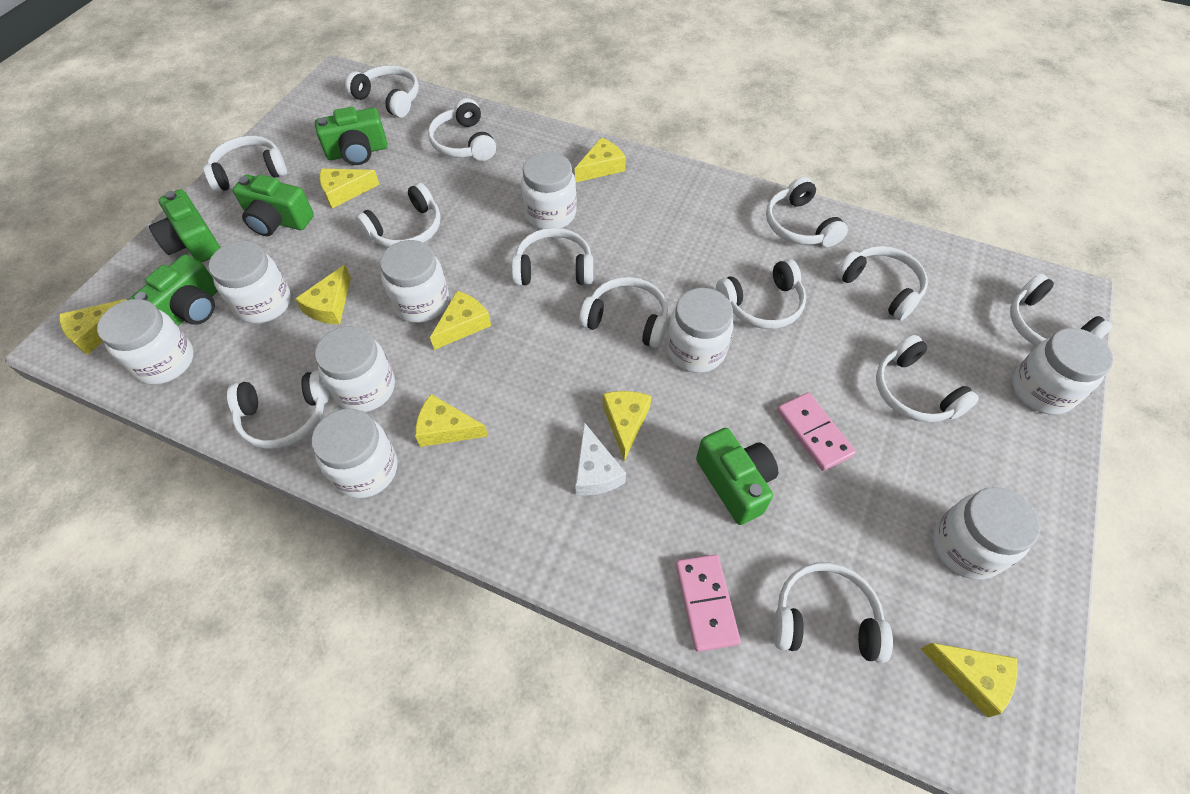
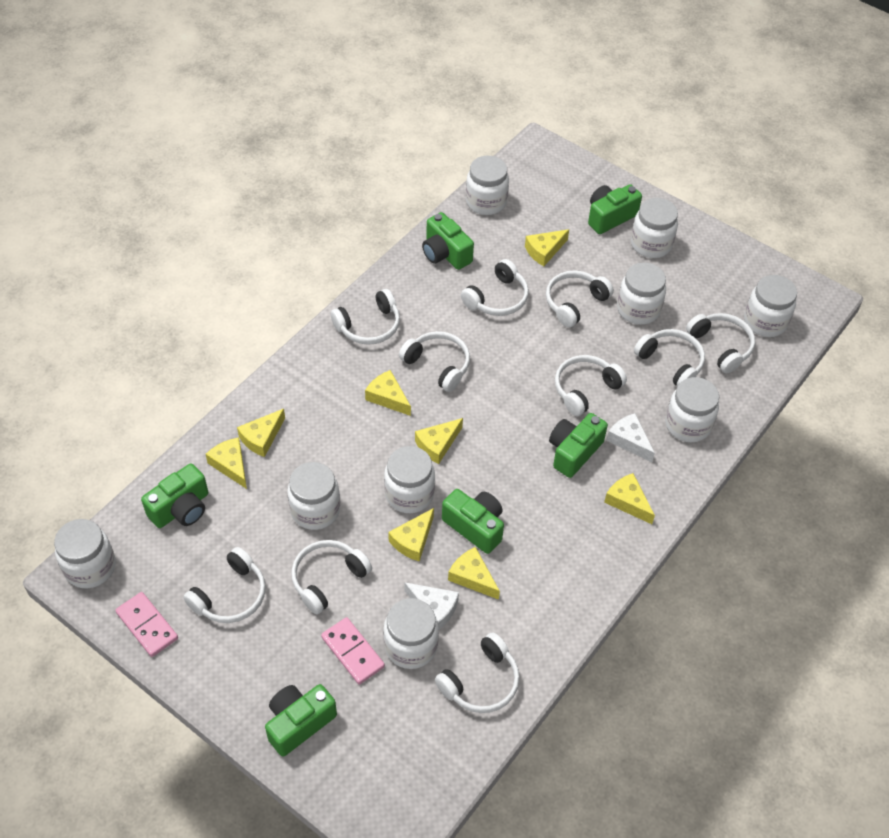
green camera: [128,255,218,326] [149,189,221,263] [233,175,314,236] [315,107,388,165] [696,428,778,525] = 5 -> [141,463,208,528] [265,684,337,757] [422,212,474,270] [442,489,504,554] [549,413,608,478] [588,184,642,234] = 6
white cheese: [575,422,626,495] = 1 -> [404,582,459,630] [607,413,655,462] = 2
white headphones: [204,136,287,193] [227,371,330,449] [345,65,419,118] [355,183,441,248] [428,98,496,161] [512,228,593,285] [579,277,668,348] [716,259,806,329] [766,177,848,247] [773,562,893,663] [836,246,928,321] [876,335,979,422] [1010,274,1113,346] = 13 -> [183,547,266,623] [291,540,372,614] [331,289,400,345] [399,331,470,392] [435,632,520,713] [461,259,529,316] [546,270,614,327] [555,355,627,416] [634,329,705,387] [686,313,755,373] = 10

